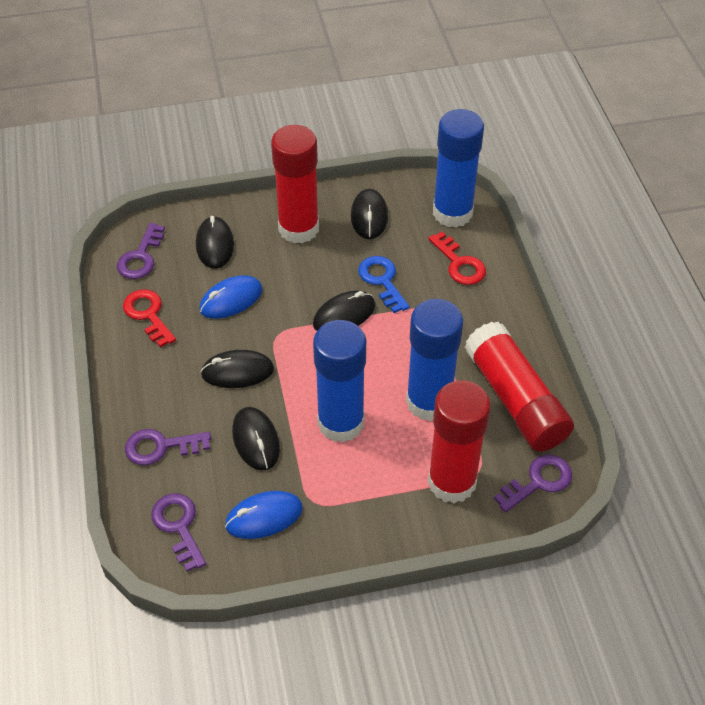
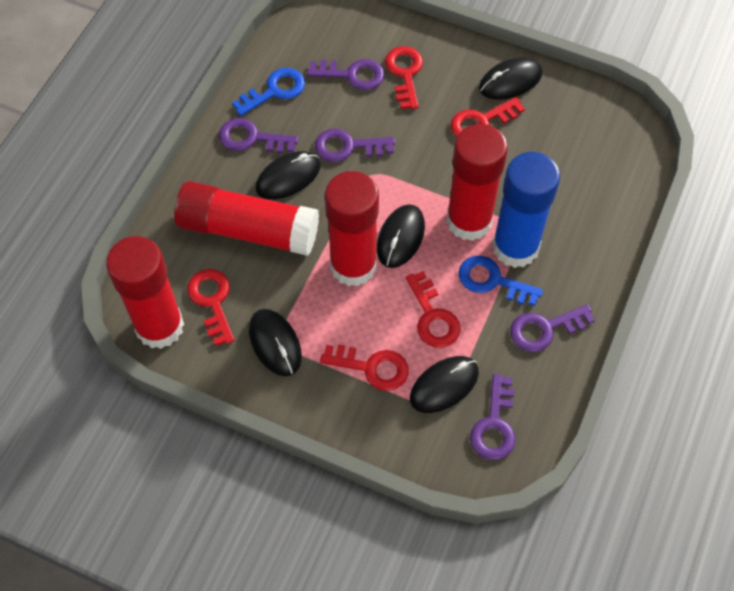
blue glue stick: [313,320,366,443] [406,299,463,421] [433,109,484,228] = 3 -> [492,152,560,268] = 1
blue key: [358,256,409,313] = 1 -> [232,68,305,116] [459,256,543,306] = 2
blue mouse: [199,275,262,319] [225,491,303,539] = 2 -> none = 0
purple key: [117,223,165,279] [125,429,211,465] [151,493,206,572] [494,455,572,513] = 4 -> [219,118,299,153] [307,59,385,90] [315,129,395,162] [470,374,516,460] [510,304,595,352] = 5
red glue stick: [271,125,319,244] [428,380,491,503] [465,322,574,452] = 3 -> [106,236,184,349] [174,181,319,256] [325,171,379,286] [446,124,508,241] = 4
red key: [123,289,176,347] [428,232,486,285] = 2 -> [187,269,234,346] [320,344,409,391] [385,46,423,109] [406,271,461,348] [451,97,525,137] = 5

